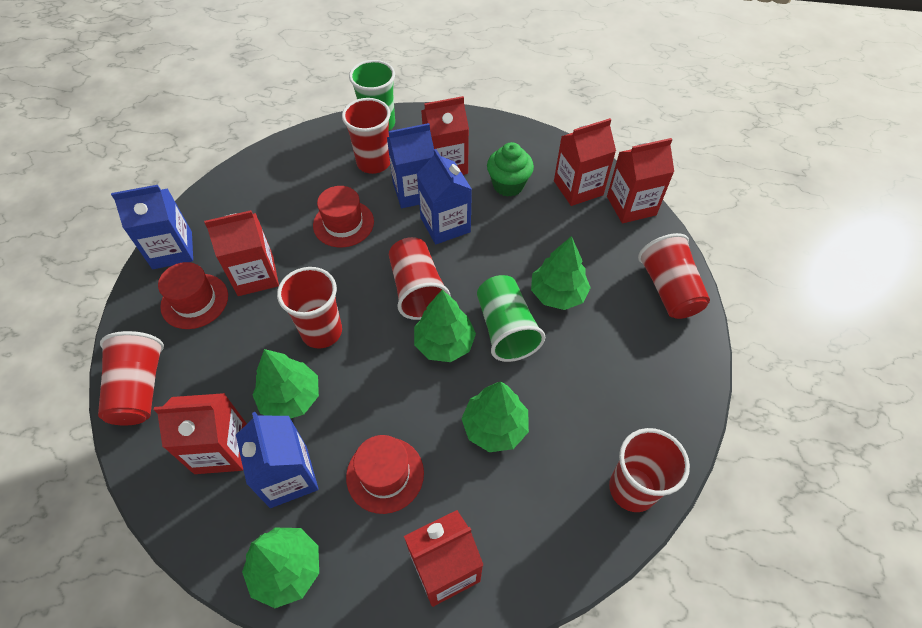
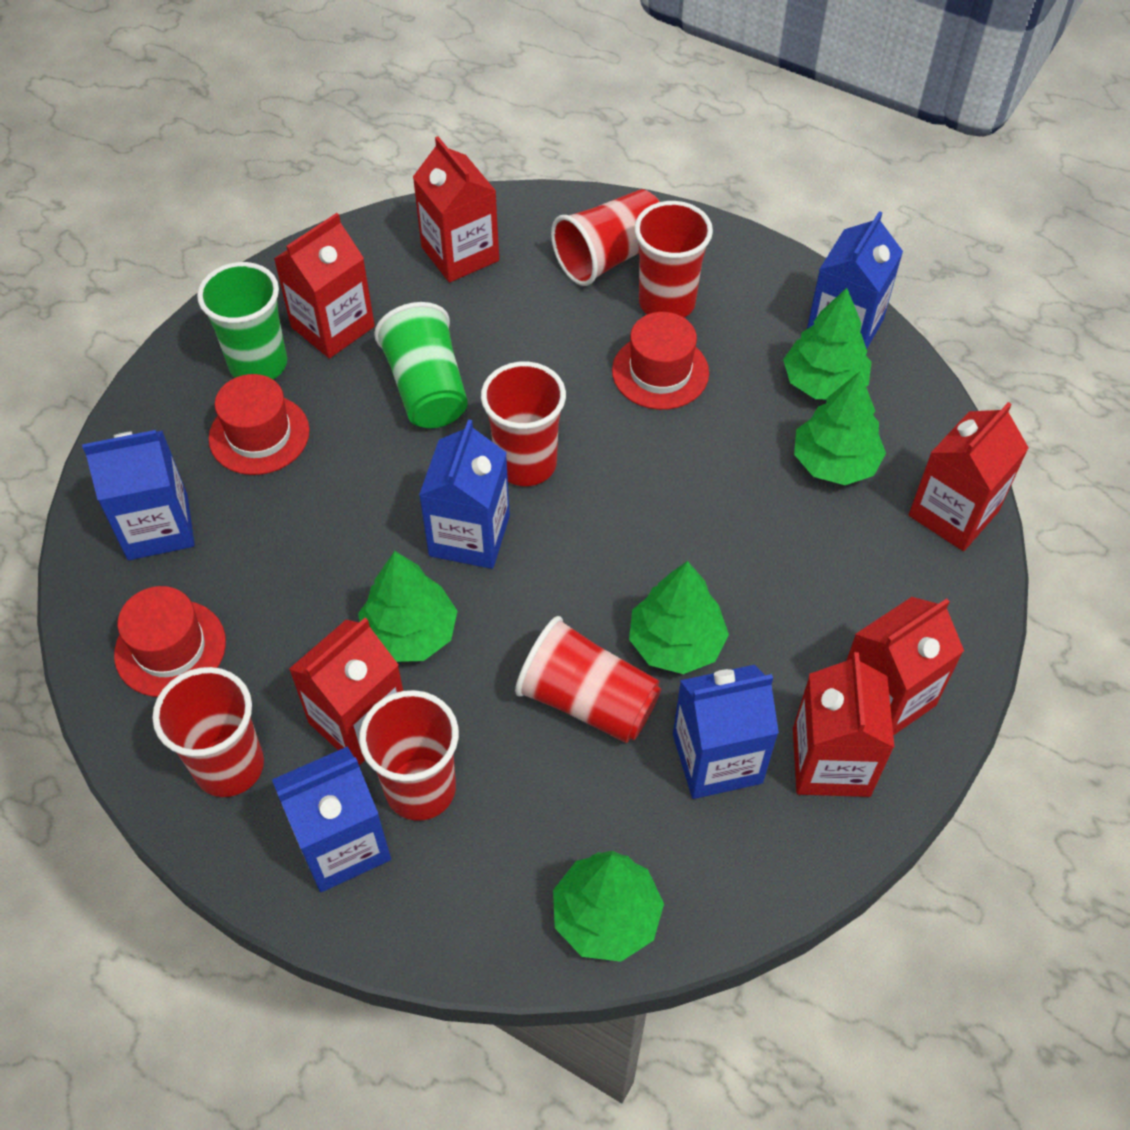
blue carton: [111,185,193,269] [236,412,319,508] [387,123,434,208] [417,149,472,244] = 4 -> [82,430,195,560] [272,746,391,892] [419,419,510,569] [673,665,779,799] [807,211,903,349] = 5
green cupcake: [487,142,534,197] = 1 -> none = 0

